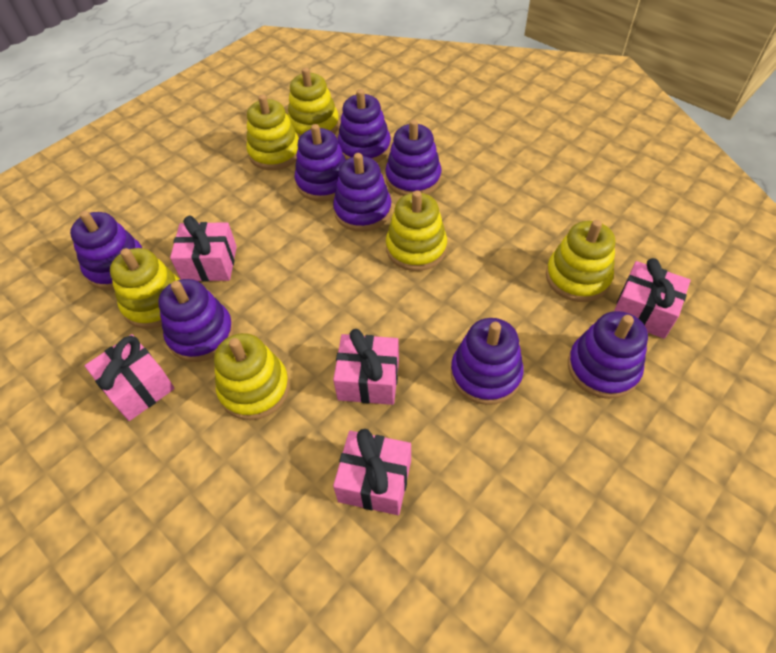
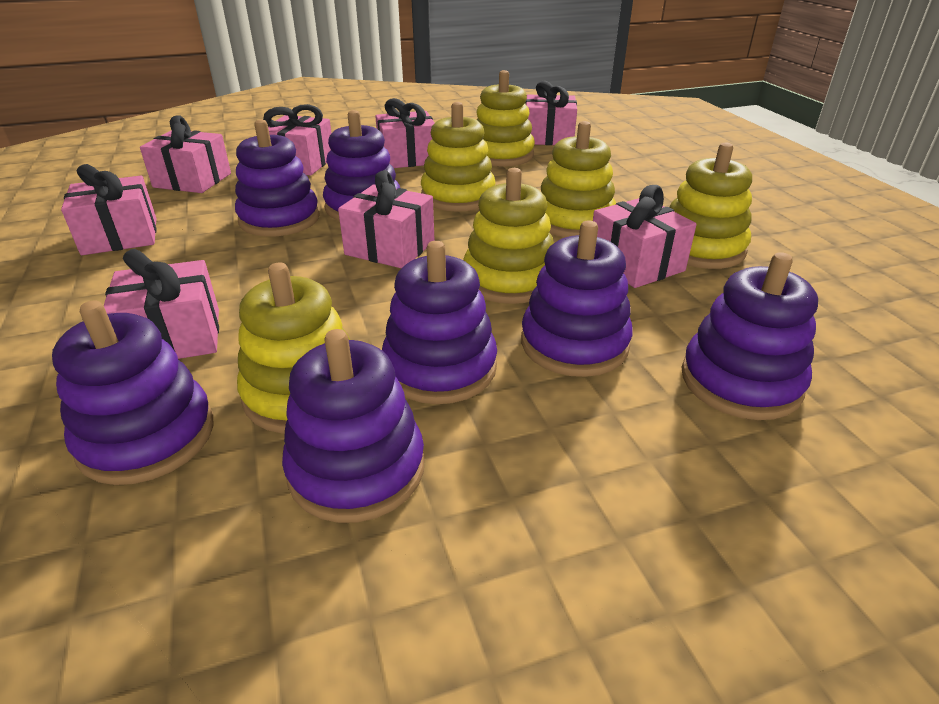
pink gift: [85,334,175,421] [170,216,237,282] [333,329,399,405] [333,429,411,515] [614,258,691,339] = 5 -> [61,164,157,255] [104,249,219,359] [140,115,231,193] [263,104,332,176] [338,170,434,268] [375,98,435,168] [526,81,577,145] [593,185,697,288] = 8
purple stacking toy: [70,211,142,290] [158,279,234,362] [294,124,346,202] [333,153,392,232] [337,89,391,162] [385,119,442,196] [451,318,524,405] [568,311,648,399] = 8 -> [52,301,214,485] [235,120,320,237] [282,329,425,523] [323,110,400,221] [382,241,497,404] [521,221,633,377] [682,252,818,420] = 7

